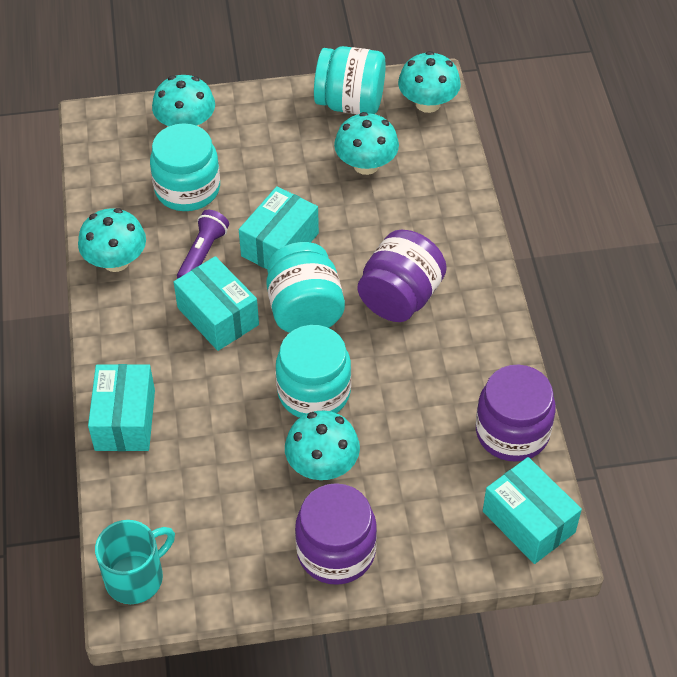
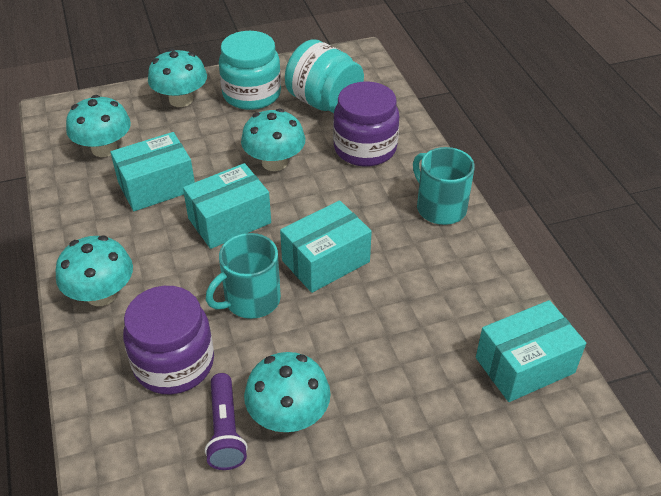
purple jar: [295,483,377,585] [358,230,447,322] [476,365,556,462] = 3 -> [123,286,214,394] [333,81,399,167] = 2
turquoise jar: [150,123,220,211] [266,242,345,333] [276,325,351,418] [314,46,386,115] = 4 -> [219,31,281,110] [285,39,364,113] = 2
turquoise mug: [95,520,175,604] = 1 -> [206,233,281,319] [413,147,475,225] = 2

